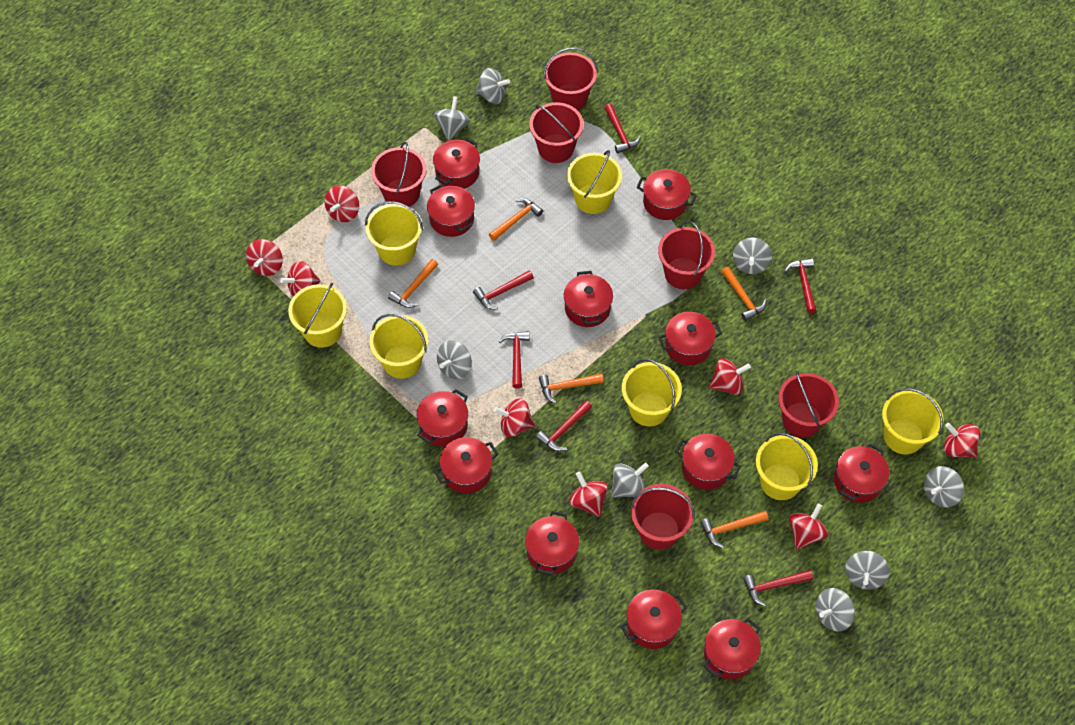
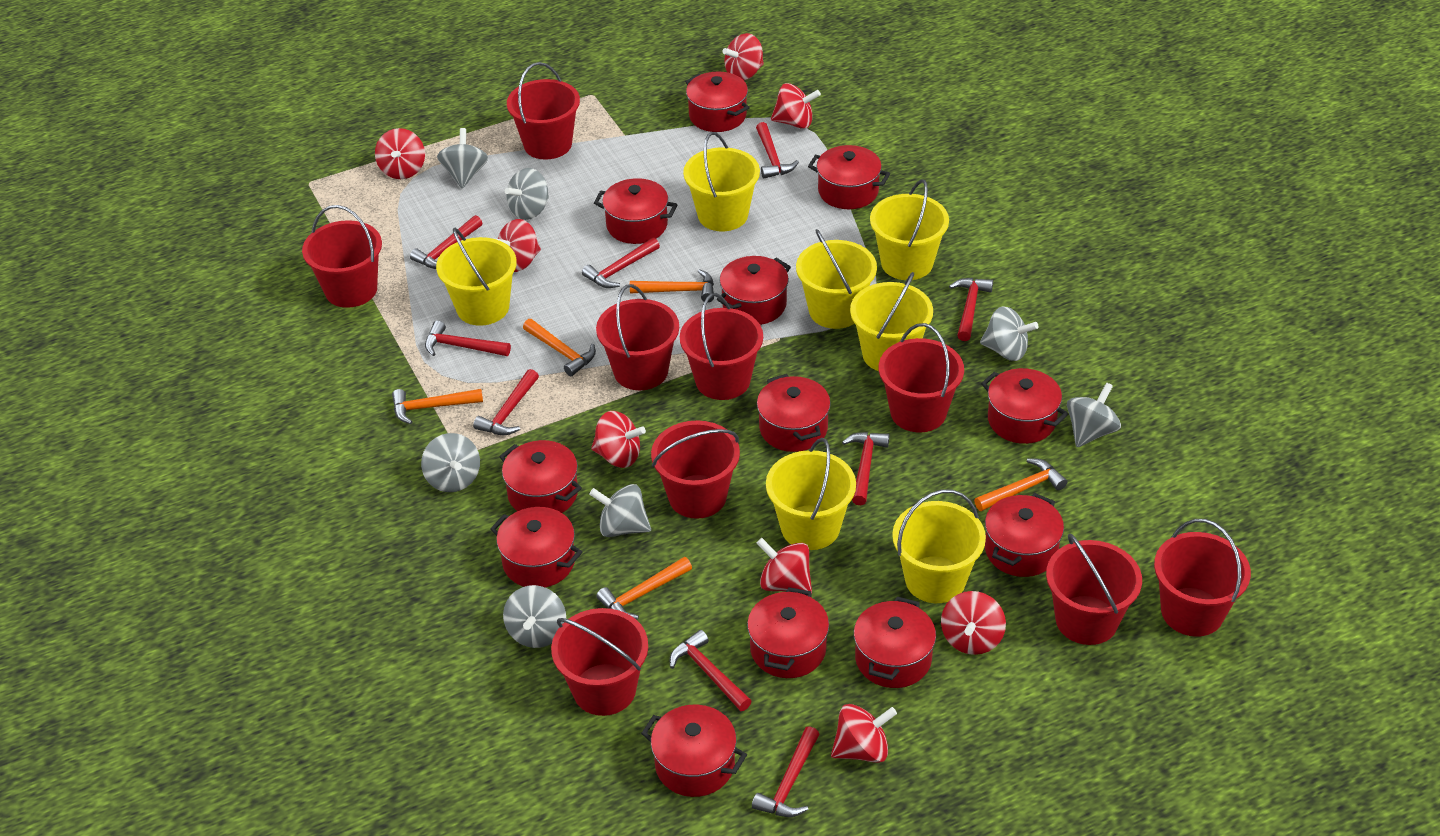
grey spinning top: [434,96,470,141] [437,340,472,379] [476,68,510,104] [611,463,649,498] [733,238,772,274] [816,588,855,632] [845,551,890,590] [924,466,964,508] = 8 -> [421,433,480,492] [437,128,488,188] [503,585,566,648] [505,168,549,220] [589,484,651,537] [980,306,1039,361] [1067,383,1121,447] = 7
red bucket: [371,142,426,207] [529,102,584,163] [543,47,597,110] [630,484,695,550] [658,221,715,289] [778,371,839,437] = 6 -> [302,205,382,308] [507,62,580,160] [551,608,648,716] [596,284,679,390] [651,420,740,519] [680,293,763,400] [879,323,964,433] [1046,533,1142,645] [1154,519,1251,637] = 9
red hammer: [473,270,534,310] [499,331,530,389] [536,401,592,451] [604,104,641,154] [743,570,813,606] [784,258,817,314] = 6 -> [410,215,482,269] [425,321,511,356] [473,369,539,435] [582,238,660,288] [670,630,752,711] [752,726,820,817] [756,122,799,179] [842,432,889,505] [949,278,993,341] = 9

